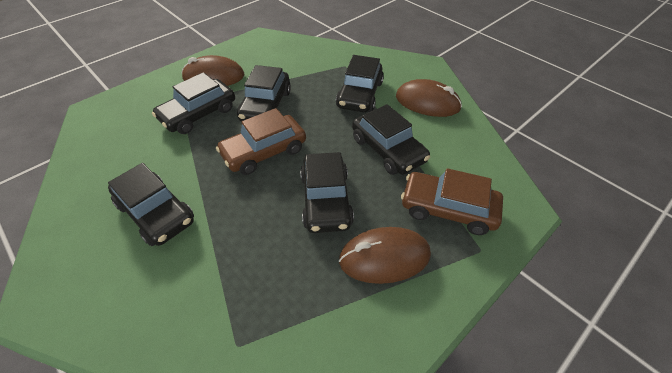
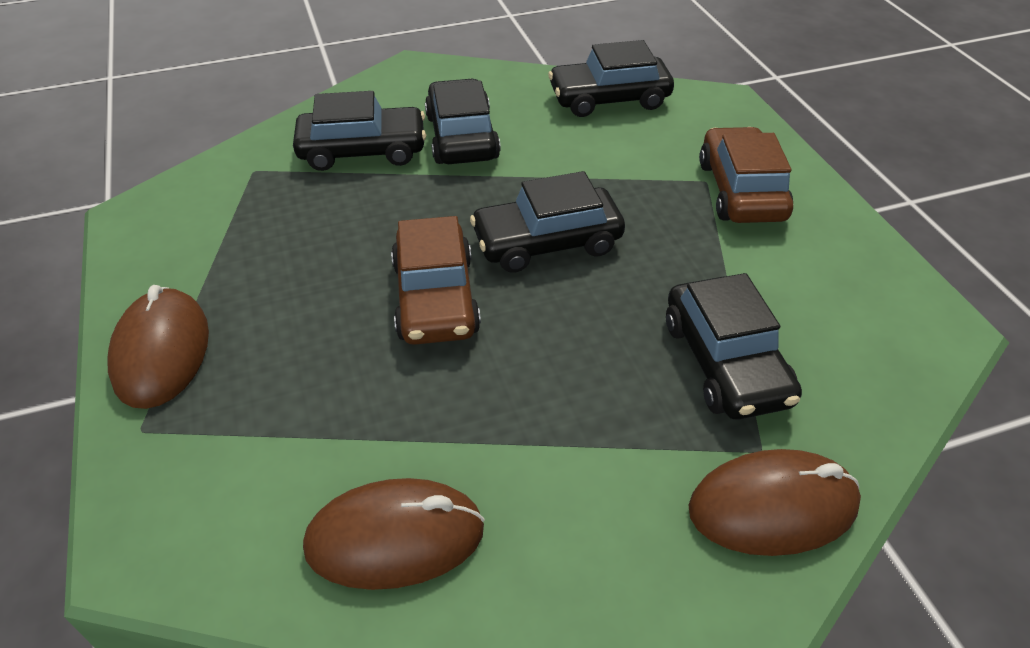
black car: [108,163,194,246] [152,72,235,134] [237,65,291,122] [300,152,354,233] [336,55,384,112] [352,104,430,175] = 6 -> [293,91,426,171] [425,79,501,164] [470,171,625,273] [548,40,674,117] [666,273,802,419] = 5

